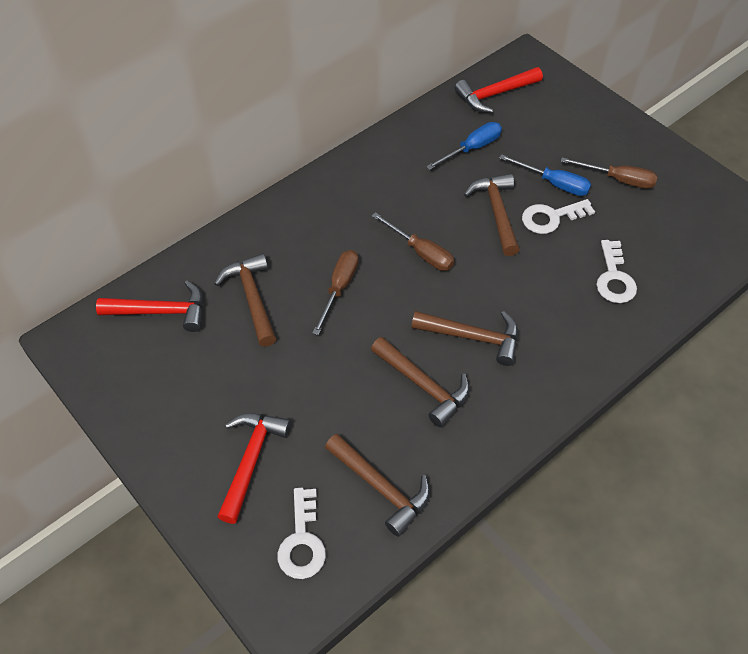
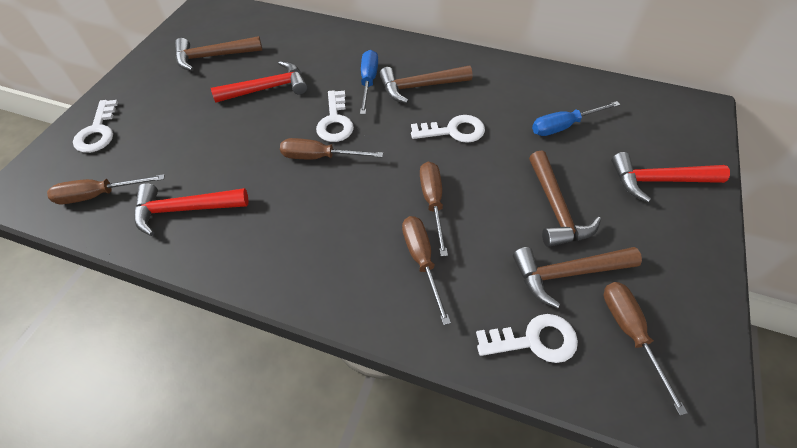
brown hammer: [214,253,276,347] [325,434,430,537] [371,337,470,427] [411,311,518,366] [464,173,520,256] = 5 -> [175,36,263,71] [379,66,473,104] [513,247,642,308] [529,151,601,247] = 4
brown screwdriver: [312,250,359,335] [372,212,454,271] [561,157,657,189] = 3 -> [47,174,164,204] [280,138,383,159] [402,216,451,325] [420,162,448,257] [604,282,688,415] = 5
white key: [277,488,326,579] [522,199,595,234] [596,240,637,303] = 3 -> [73,100,118,153] [316,90,354,142] [411,115,485,143] [476,314,578,363] = 4

